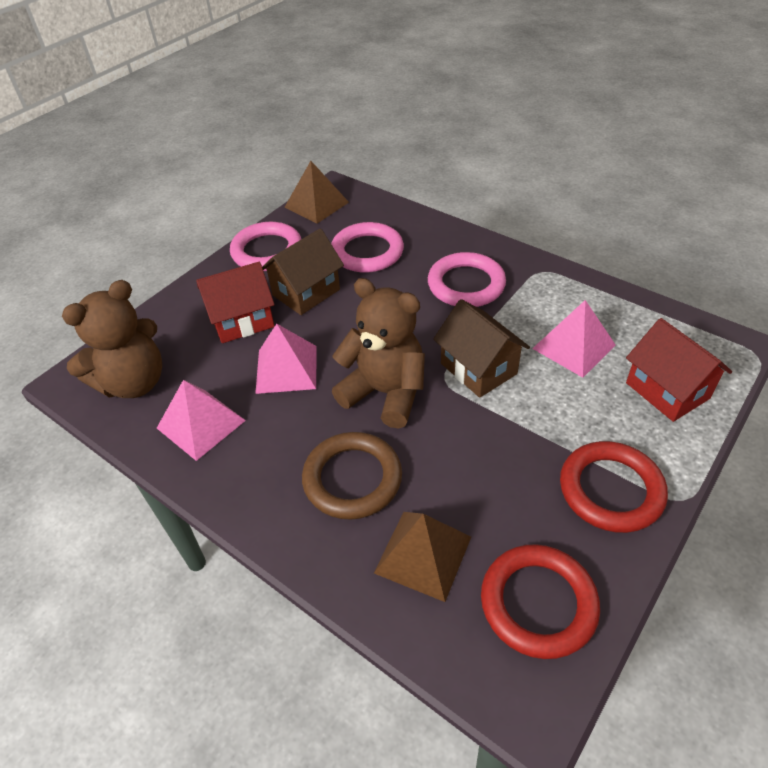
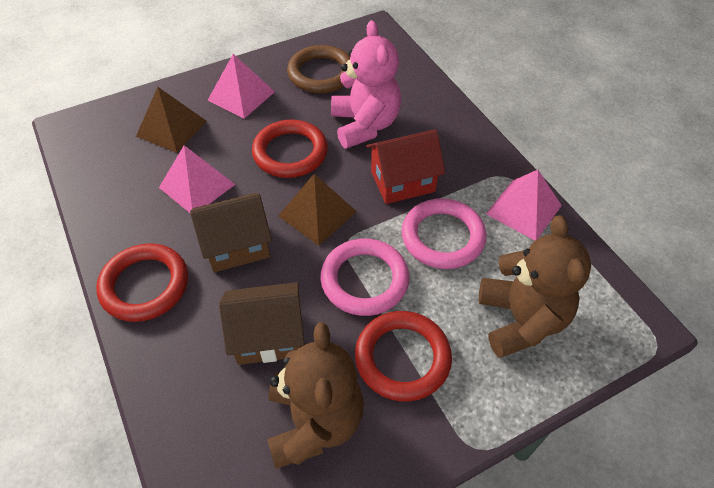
pink ring: [230,222,301,271] [331,222,404,273] [428,252,506,307] = 3 -> [320,238,409,316] [402,198,486,269] = 2
pink teddy bear: none = 0 -> [331,20,401,149] = 1
red house: [196,262,275,343] [626,318,732,422] = 2 -> [366,129,445,204] = 1
red ring: [481,544,600,659] [560,441,668,533] = 2 -> [96,243,188,322] [252,119,328,178] [355,311,452,402] = 3

